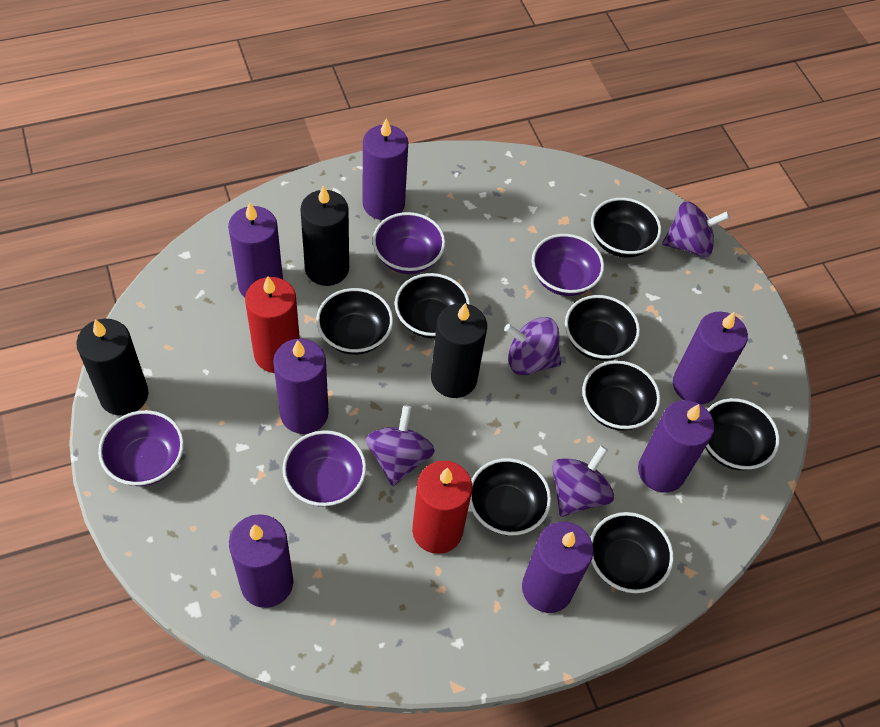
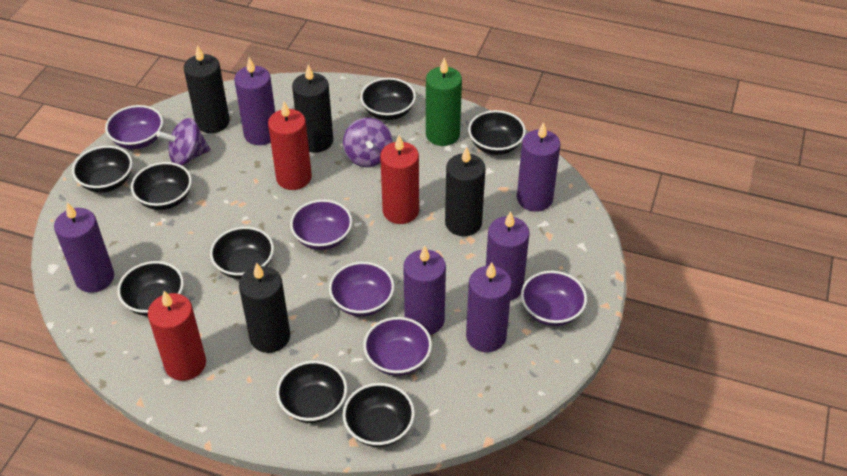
black candle: [76,319,148,416] [300,185,349,286] [431,303,487,398] = 3 -> [184,45,230,133] [239,263,290,353] [292,64,333,153] [445,147,485,236] = 4
green candle: none = 0 -> [426,58,462,146] = 1
purple bowl: [98,410,184,486] [282,430,366,507] [372,212,445,274] [532,234,604,296] = 4 -> [105,105,163,149] [290,199,352,250] [329,262,394,317] [363,317,432,376] [521,271,587,326] = 5
purple candle: [228,202,283,297] [229,514,293,608] [273,338,329,434] [363,118,408,220] [522,522,594,613] [638,400,715,493] [673,312,748,405] = 7 -> [54,202,114,293] [234,57,275,145] [403,245,446,335] [466,262,512,352] [486,211,530,301] [517,122,561,212] = 6
purple spinning top: [366,405,435,486] [504,317,561,375] [552,446,614,517] [662,201,730,257] = 4 -> [157,118,210,165] [343,118,393,167] = 2
red candle: [245,276,300,373] [412,461,472,554] = 2 -> [148,291,206,381] [268,101,312,190] [380,135,419,224] = 3

